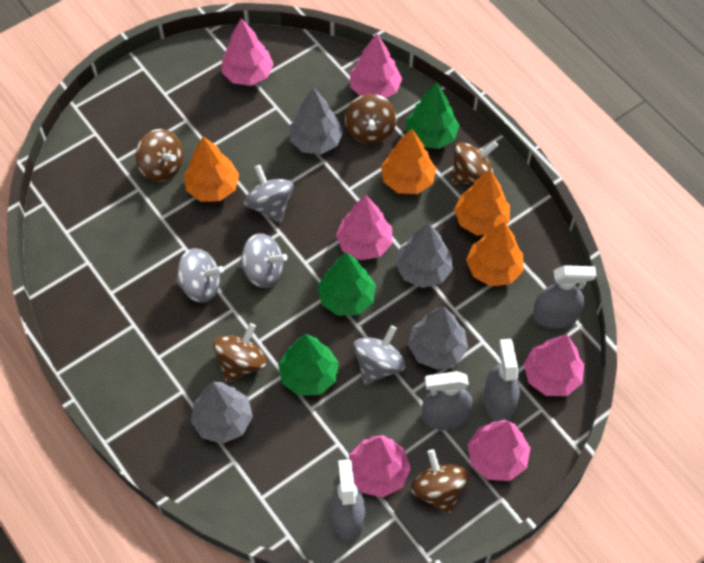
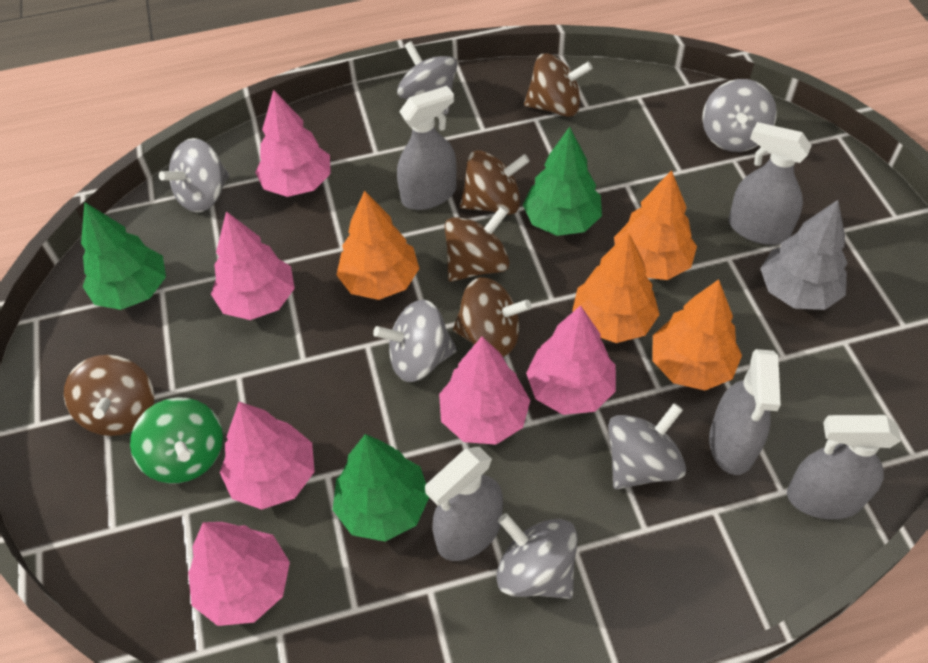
green spinning top: none = 0 -> [130,397,223,483] = 1
grey spinning top: [175,248,224,303] [239,233,288,288] [244,165,294,223] [353,325,406,385] = 4 -> [159,138,230,212] [373,300,457,382] [397,41,457,114] [496,513,578,599] [608,403,686,489] [702,79,777,152] = 6
grey spray bottle: [331,459,365,542] [422,371,473,430] [484,339,520,422] [533,265,596,328] = 4 -> [397,86,457,210] [425,447,503,561] [709,349,781,475] [728,122,812,245] [787,415,901,519] = 5
grey tree: [191,382,253,444] [289,88,343,154] [395,223,453,288] [408,306,468,370] = 4 -> [760,200,847,310] = 1

